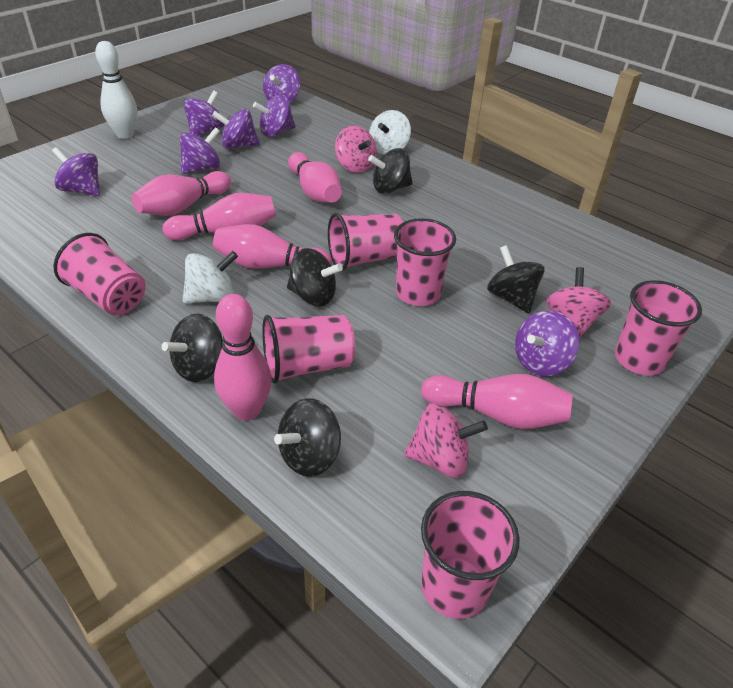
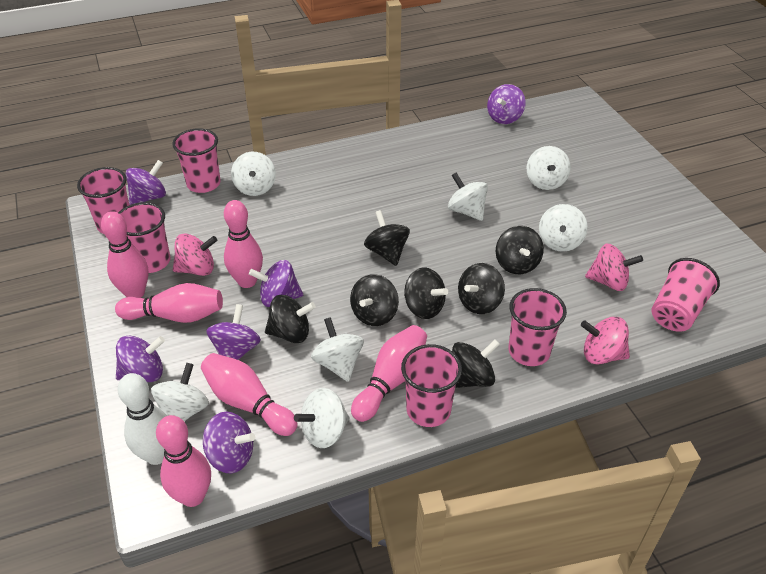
black spinning top: [162,313,223,382] [274,398,341,477] [287,248,343,307] [368,148,413,194] [487,245,545,313] = 5 -> [265,295,316,343] [350,274,399,326] [364,210,410,266] [404,268,448,319] [452,339,500,388] [458,263,505,314] [496,226,544,274] = 7
purple spinning top: [52,147,100,196] [180,127,220,174] [184,91,224,136] [212,109,260,149] [253,95,296,137] [263,64,300,103] [515,310,579,376] = 7 -> [116,335,165,382] [126,160,166,205] [203,412,255,473] [206,304,261,360] [249,260,303,307] [487,84,526,124] = 6
white spinning top: [182,251,238,304] [369,110,411,155] = 2 -> [151,363,209,421] [231,152,276,196] [294,388,349,448] [311,317,364,382] [448,173,488,221] [527,146,571,190] [539,204,588,252] = 7

